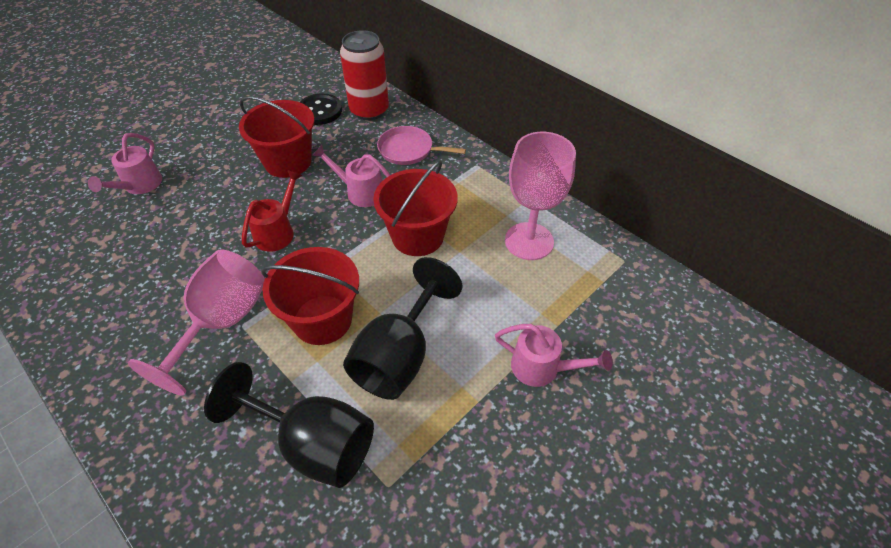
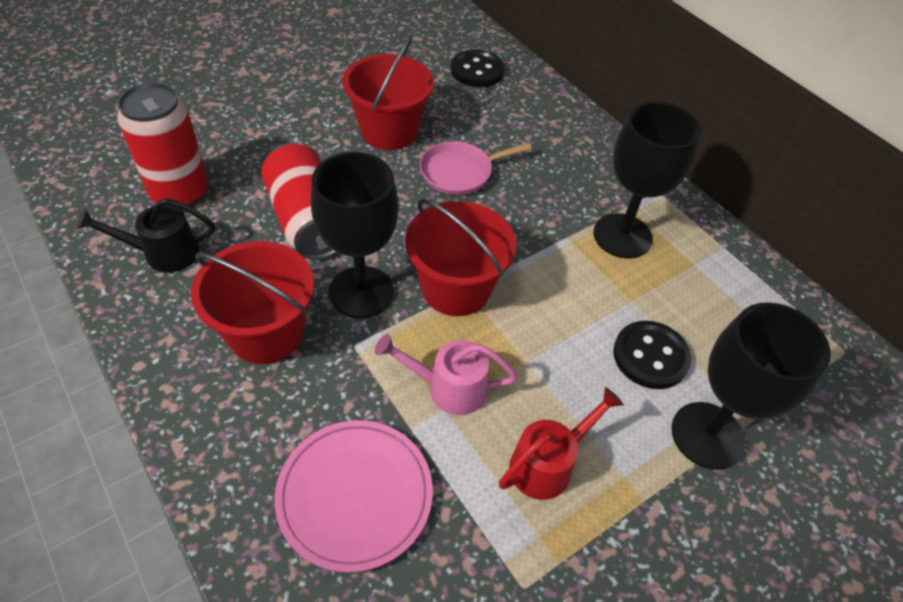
black button: [300,93,342,125] = 1 -> [451,50,505,87] [613,321,691,389] = 2
black goblet: [204,362,374,488] [343,257,463,400] = 2 -> [311,152,399,318] [594,102,701,259] [671,302,831,470] = 3
black watering can: none = 0 -> [76,198,215,272] = 1
pink goblet: [128,250,265,396] [505,132,576,260] = 2 -> none = 0
pink plate: none = 0 -> [275,420,433,572] = 1
pink watering can: [88,133,162,194] [312,145,390,207] [495,324,613,387] = 3 -> [375,334,517,415] = 1
red can: [340,30,389,120] = 1 -> [117,82,209,207] [261,143,336,259] = 2

